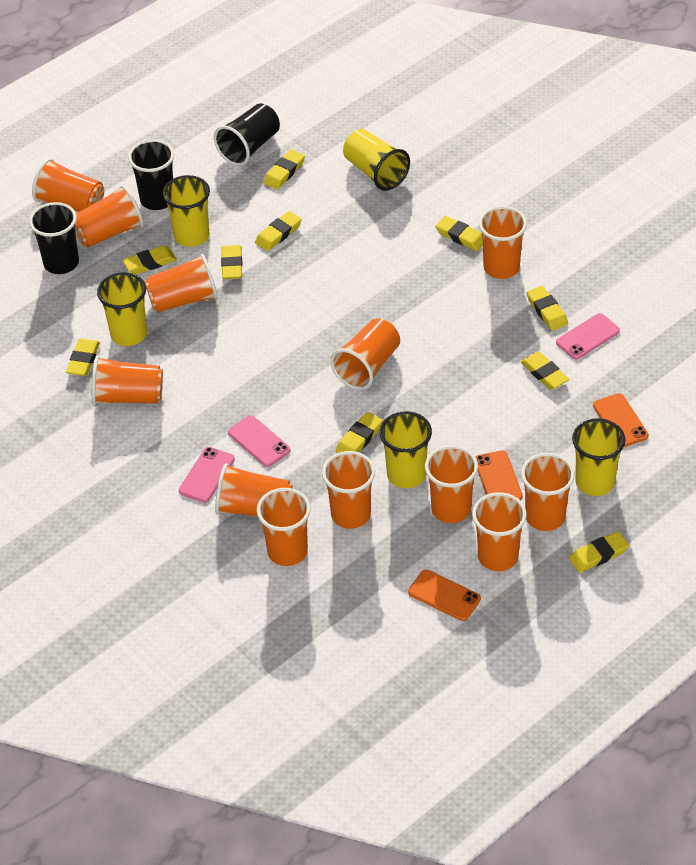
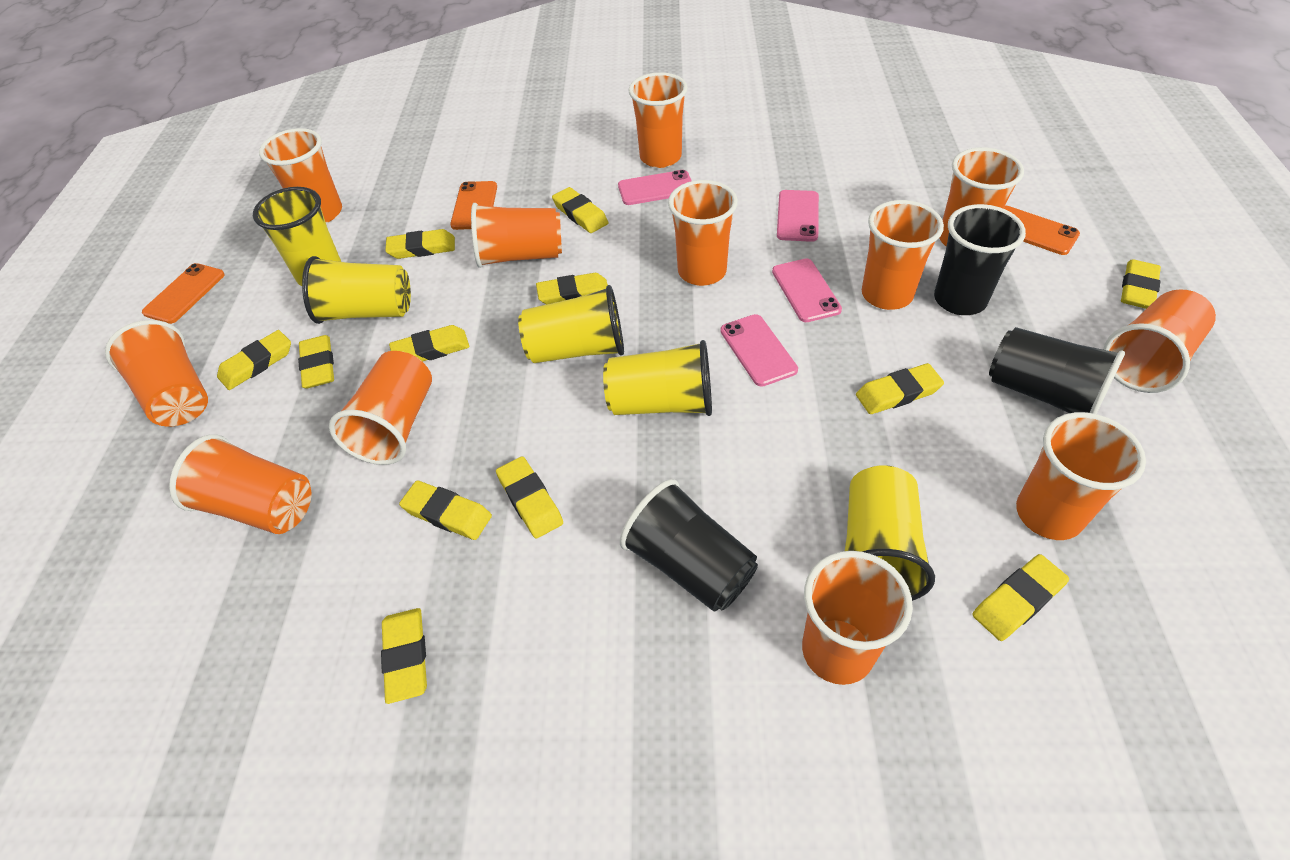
pink phone: [179,447,235,503] [228,415,290,467] [556,313,620,359] = 3 -> [618,170,692,205] [720,314,798,387] [772,258,842,322] [777,190,819,242] = 4
yellow eraser: [66,339,100,376] [123,246,177,274] [221,245,242,279] [255,211,302,251] [263,149,305,190] [336,412,383,453] [435,216,483,251] [521,352,569,390] [526,286,568,331] [569,531,629,573] = 10 -> [217,330,291,390] [298,335,334,389] [381,608,427,704] [385,229,455,259] [389,325,469,362] [399,480,492,540] [496,456,563,538] [536,273,608,304] [552,187,609,233] [856,363,944,414] [972,554,1069,641] [1121,259,1161,309] = 12

